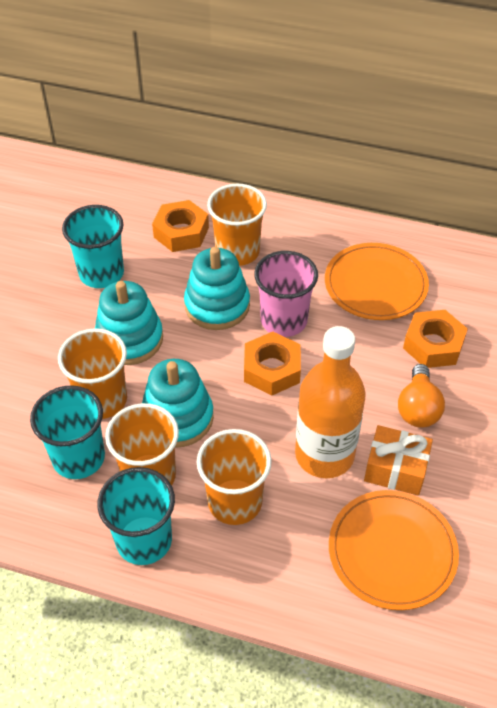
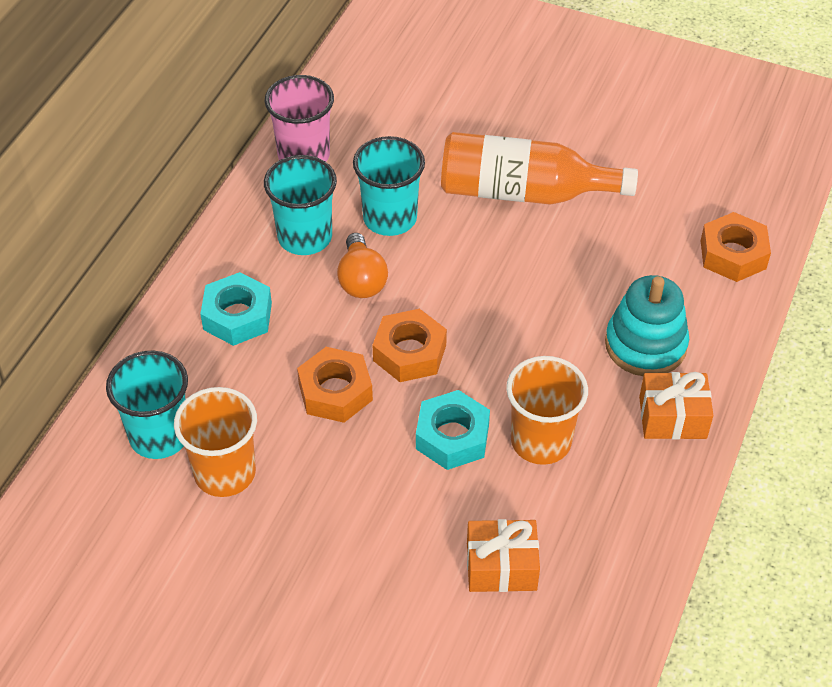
orange cup: [58,328,127,419] [105,403,179,486] [197,429,272,525] [207,184,267,266] = 4 -> [174,387,257,497] [506,356,588,465] = 2
orange gift: [364,425,433,496] = 1 -> [467,519,540,592] [639,372,714,439] = 2
orange plate: [325,243,429,320] [329,490,459,610] = 2 -> none = 0
turquoise nut: none = 0 -> [200,272,272,346] [416,390,490,470] = 2
turquoise stacking toy: [95,281,163,365] [142,359,214,448] [184,247,250,330] = 3 -> [605,275,689,376] = 1

